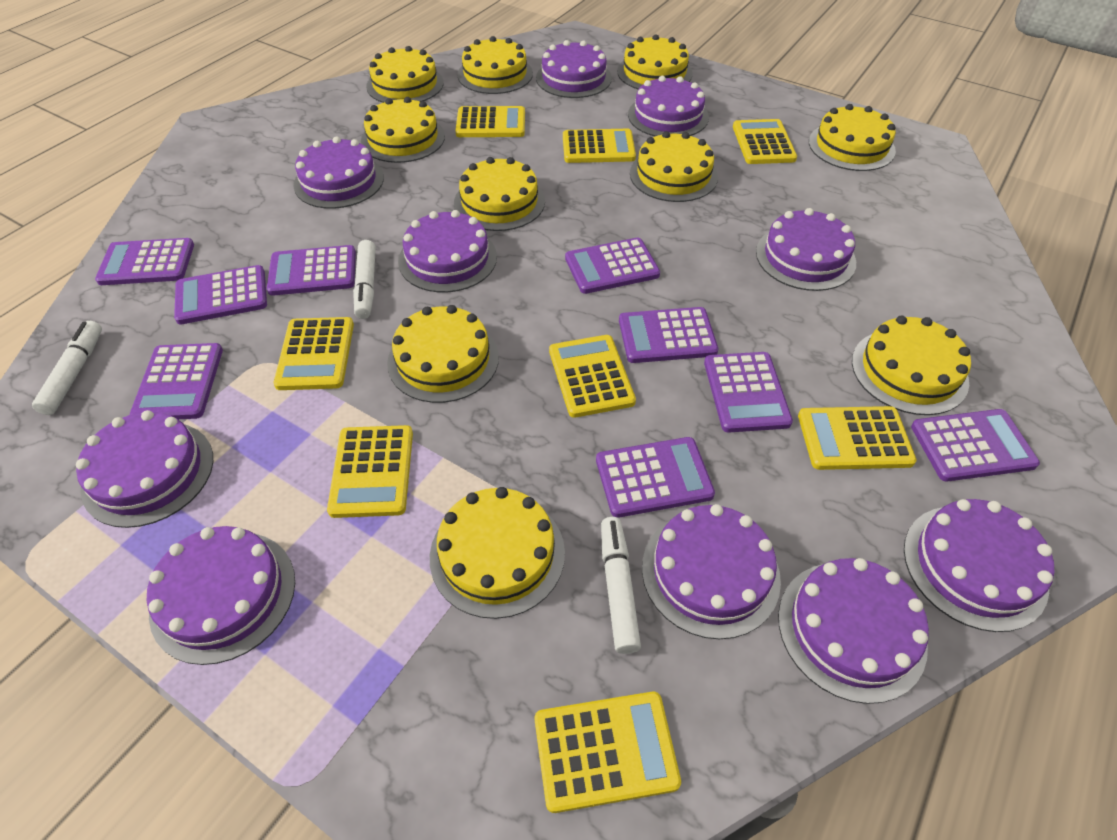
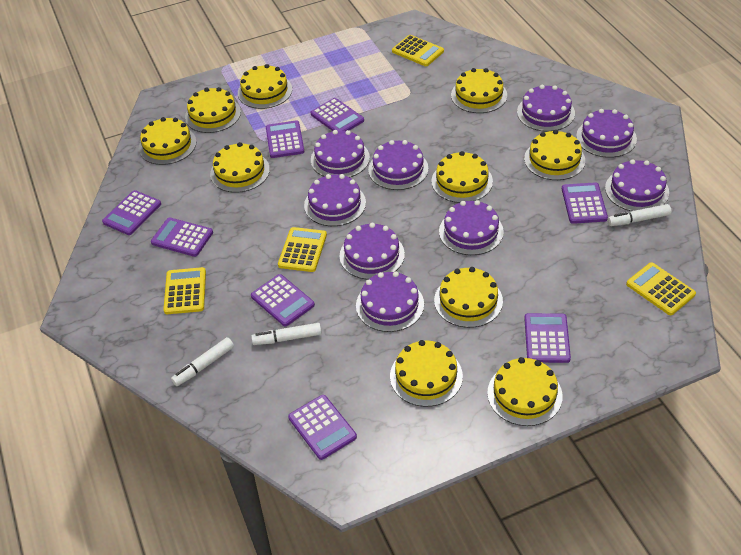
purple cake: [76,410,213,528] [147,526,295,665] [293,137,384,209] [398,210,497,292] [536,40,612,98] [628,76,709,136] [642,504,781,639] [756,208,856,291] [778,558,929,704] [904,499,1054,632] = 10 -> [304,174,366,226] [311,130,370,178] [339,223,405,280] [356,271,424,332] [368,140,428,190] [439,200,504,255] [517,85,575,132] [576,109,637,158] [605,159,669,211] = 9
purple calculator: [95,238,194,285] [130,343,223,419] [174,265,267,324] [267,245,356,296] [565,238,660,294] [596,437,715,518] [619,307,718,363] [704,352,793,433] [911,409,1040,482] = 9 -> [102,190,161,235] [151,217,213,257] [251,274,315,327] [266,120,304,158] [288,395,357,460] [311,98,364,131] [524,313,571,363] [562,182,608,224] = 8
yellow calculator: [274,317,354,390] [327,425,413,518] [455,106,525,137] [535,692,681,813] [549,335,636,418] [563,129,636,163] [733,119,797,164] [798,406,917,470] = 8 -> [163,267,206,314] [278,227,327,272] [392,35,444,66] [626,262,696,315] = 4

